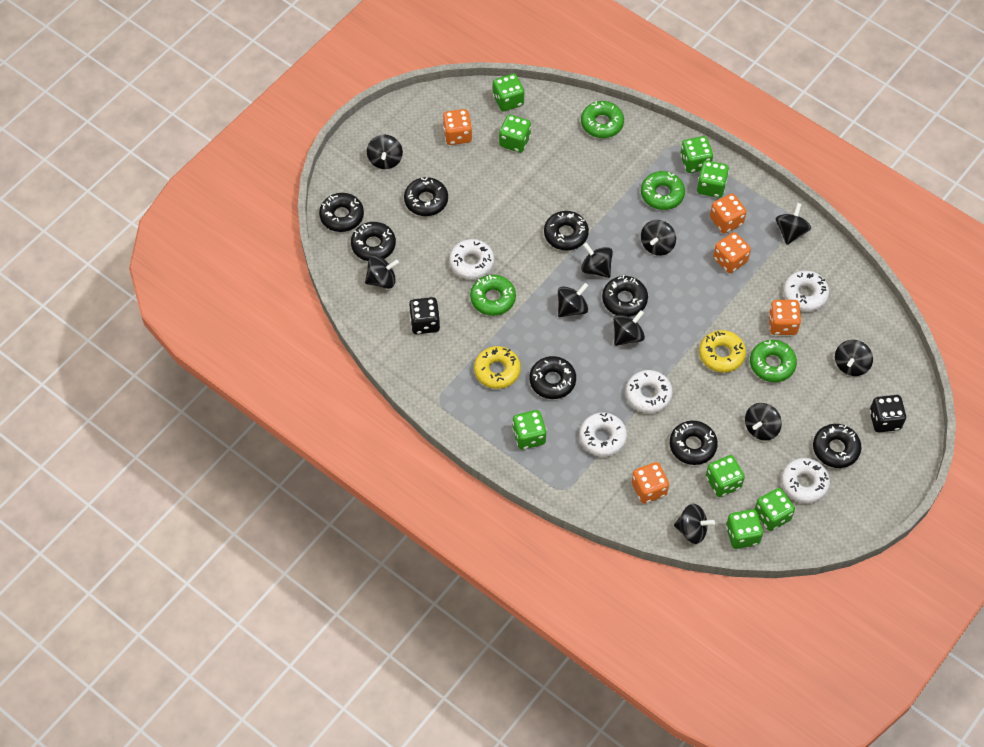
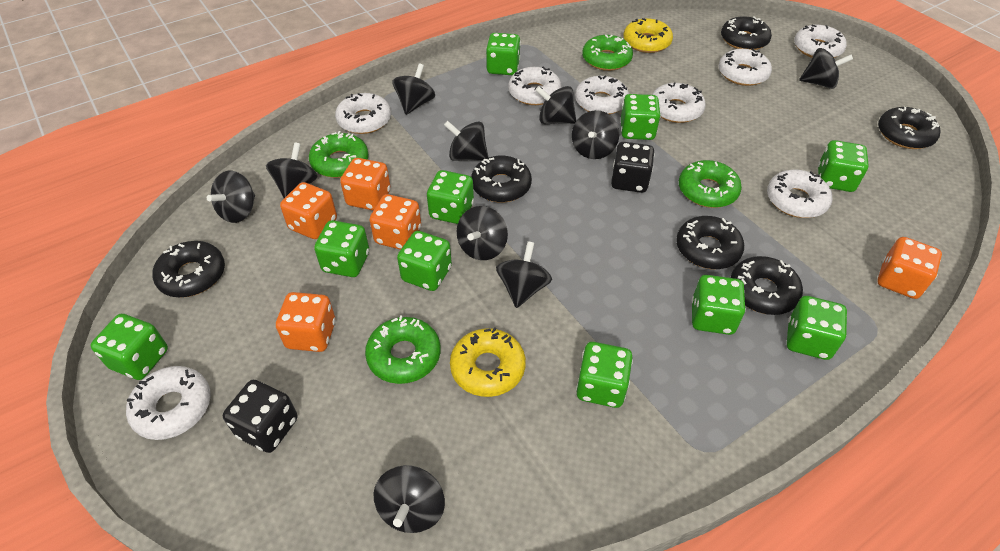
black donut: [319,193,364,232] [351,222,396,261] [404,177,448,216] [529,356,576,399] [544,211,589,250] [602,275,648,317] [670,421,718,465] [813,424,861,468] = 8 -> [153,241,225,297] [471,156,532,202] [676,216,744,269] [721,16,772,50] [731,256,803,315] [878,107,941,149] = 6
green dice: [493,74,524,111] [499,114,531,153] [512,410,547,450] [680,136,713,173] [697,161,729,198] [706,455,745,497] [726,509,763,549] [755,488,795,531] = 8 -> [90,314,168,380] [314,220,369,277] [397,231,452,291] [427,170,474,224] [486,33,521,75] [576,342,633,408] [621,94,661,140] [692,275,746,335] [787,296,847,360] [818,140,869,192] = 10
white donut: [449,239,494,279] [579,412,627,457] [625,370,673,413] [781,458,830,503] [783,270,829,312] = 5 -> [126,366,211,440] [335,93,391,134] [508,66,561,105] [575,76,629,115] [652,83,706,123] [718,49,772,86] [767,170,832,218] [794,25,847,58] = 8

